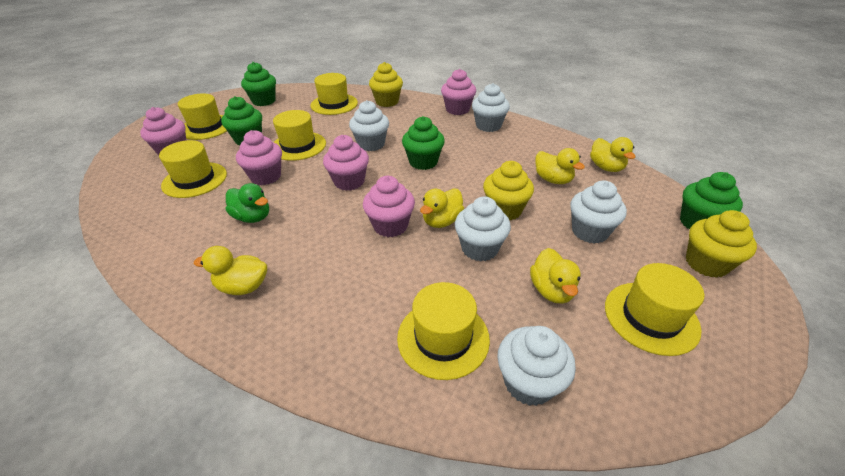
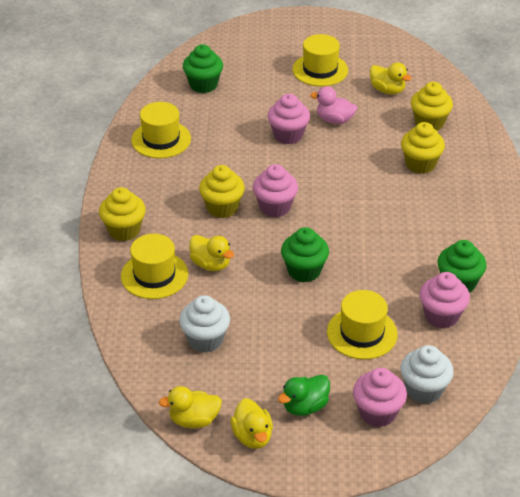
green cupcake: [221,96,262,145] [241,62,276,106] [402,116,445,170] [680,172,743,229] = 4 -> [183,44,223,93] [281,227,329,283] [438,240,486,293] = 3
pink cupcake: [140,107,186,155] [236,130,282,185] [323,135,369,191] [363,176,415,237] [441,69,476,115] = 5 -> [253,164,298,217] [268,94,310,144] [353,368,407,427] [420,272,470,328] = 4
pink duck: none = 0 -> [310,86,357,124] = 1
white cupcake: [349,100,389,151] [455,196,511,261] [472,83,510,132] [497,326,576,406] [570,180,627,244] = 5 -> [179,295,230,353] [400,345,454,404] = 2
yellow cupcake: [369,62,403,107] [483,161,534,220] [686,210,757,278] = 3 -> [99,187,146,241] [199,165,245,218] [401,122,445,174] [411,82,453,131] = 4
yellow duck: [194,246,267,295] [420,189,464,228] [530,248,581,304] [535,148,585,184] [590,137,635,172] = 5 -> [159,386,222,428] [189,235,234,271] [231,398,273,449] [370,62,412,94] = 4
yellow hat: [159,140,227,198] [178,93,227,140] [273,110,326,161] [310,73,358,115] [397,282,490,380] [605,263,704,356] = 6 -> [121,234,188,299] [131,102,191,158] [292,34,348,86] [327,290,398,359] = 4

